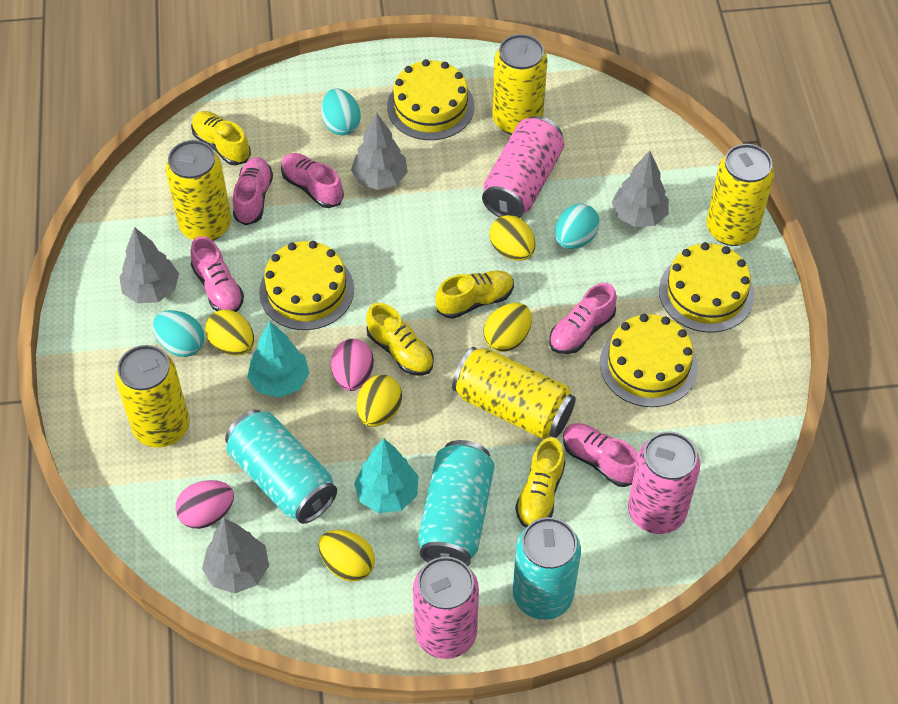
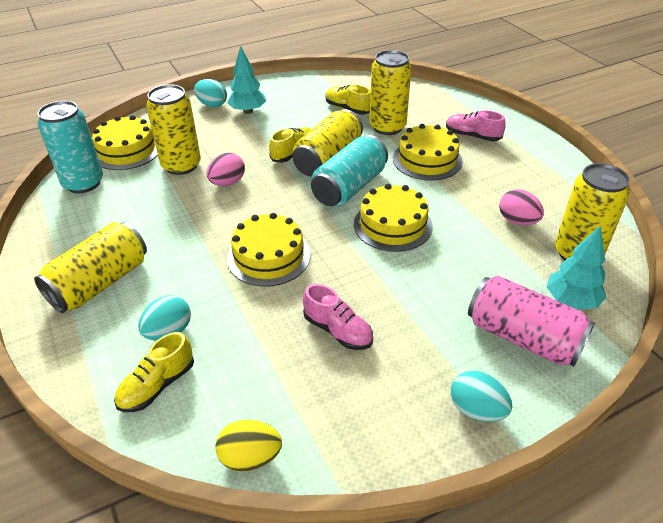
grey tree: [119,227,179,303] [202,519,269,593] [351,112,408,190] [612,151,669,227] = 4 -> none = 0
pink can: [413,557,479,659] [482,116,564,218] [628,432,700,534] = 3 -> [468,275,595,367] = 1
pink shoe: [190,236,244,312] [233,157,273,225] [281,153,344,208] [549,283,617,354] [563,423,638,487] = 5 -> [303,284,373,350] [446,110,506,142] = 2
turquoise can: [225,410,337,524] [418,440,495,566] [513,517,581,620] = 3 -> [37,101,103,193] [311,135,388,207] = 2
yellow egg: [205,310,254,356] [318,530,375,582] [357,375,402,427] [483,303,532,352] [489,215,535,261] = 5 -> [215,420,282,472] = 1
yellow shoe: [191,111,251,165] [366,303,434,376] [435,270,514,319] [515,438,565,528] = 4 -> [114,332,194,412] [269,127,312,163] [326,85,371,114] = 3

